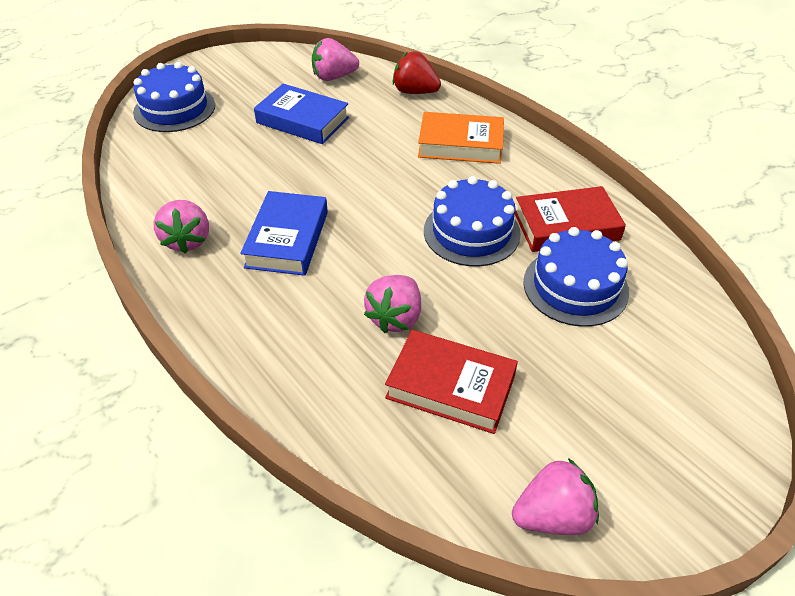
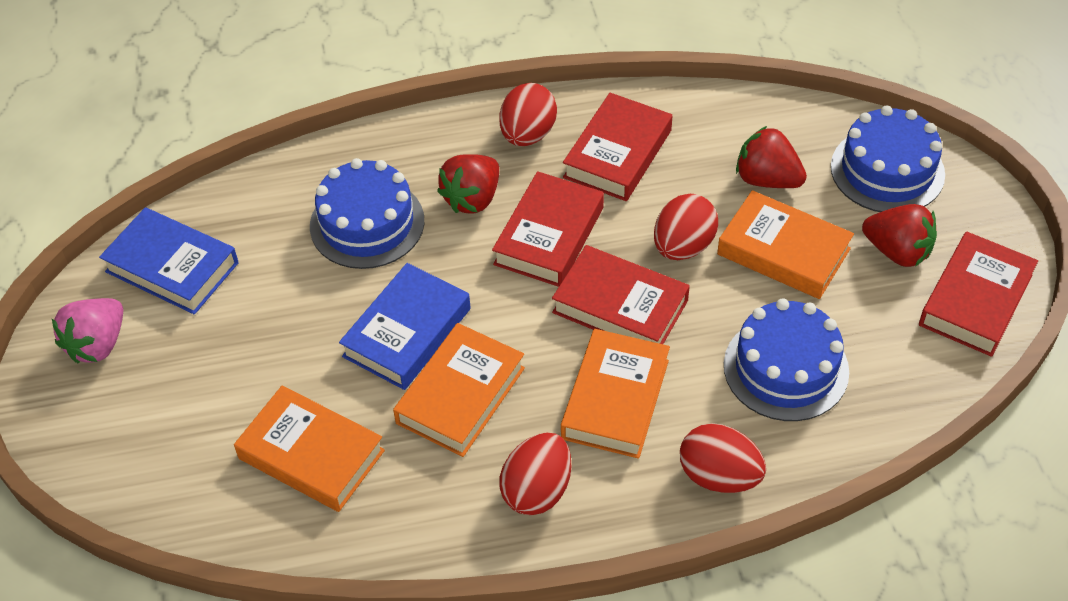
orange book: [418,112,504,164] = 1 -> [234,385,385,512] [393,323,525,457] [561,329,670,459] [717,190,854,299] = 4
pink strawberry: [153,200,209,254] [312,38,359,81] [364,275,421,333] [512,458,599,535] = 4 -> [52,298,123,363] = 1
red book: [385,330,518,434] [515,186,626,252] = 2 -> [492,171,604,287] [552,245,690,344] [563,93,672,201] [919,232,1038,357] = 4
red egg: none = 0 -> [499,433,571,515] [500,83,557,146] [654,194,718,260] [680,423,766,493] = 4
red strawberry: [392,51,441,94] = 1 -> [437,154,499,213] [736,126,807,188] [862,204,937,267] = 3

